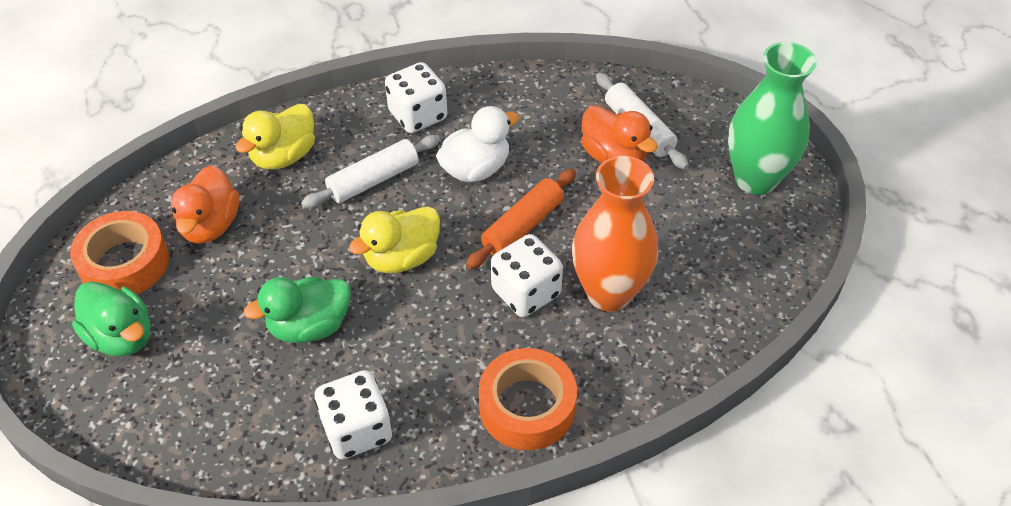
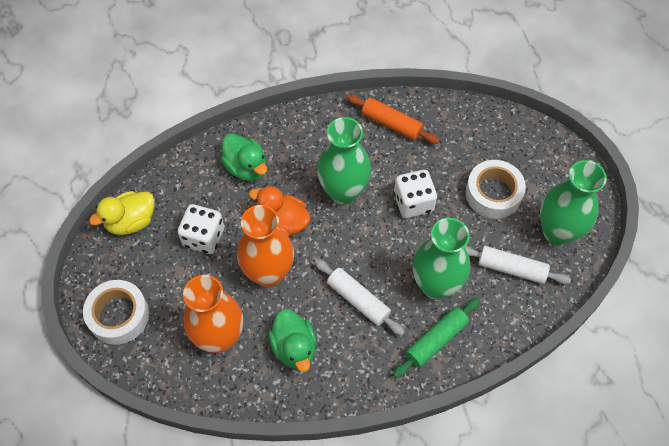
green rolling pin: none = 0 -> [393,298,480,378] = 1
green vase: [728,42,817,195] = 1 -> [317,117,371,205] [413,218,470,299] [540,160,607,245] = 3
orange duck: [171,165,239,244] [581,105,658,163] = 2 -> [249,186,311,237] = 1
orange tape: [70,211,169,294] [479,348,577,450] = 2 -> none = 0
orange vase: [572,156,658,311] = 1 -> [183,275,243,353] [237,205,294,287] = 2
white dice: [315,370,392,460] [385,62,447,133] [491,234,563,317] = 3 -> [178,204,224,254] [394,170,437,218] = 2
white duck: [436,106,519,182] = 1 -> none = 0
white tape: none = 0 -> [83,280,149,345] [465,160,526,219] = 2
yellow duck: [236,104,315,169] [349,206,440,273] = 2 -> [89,191,155,235] = 1

